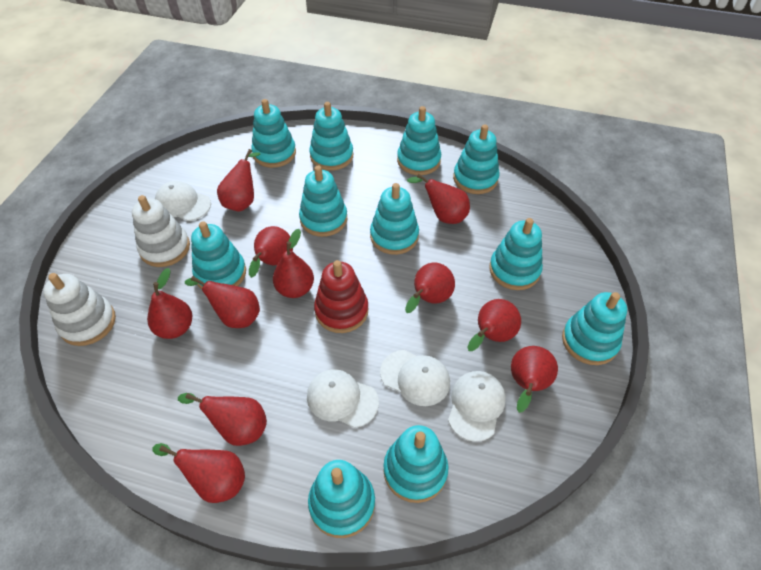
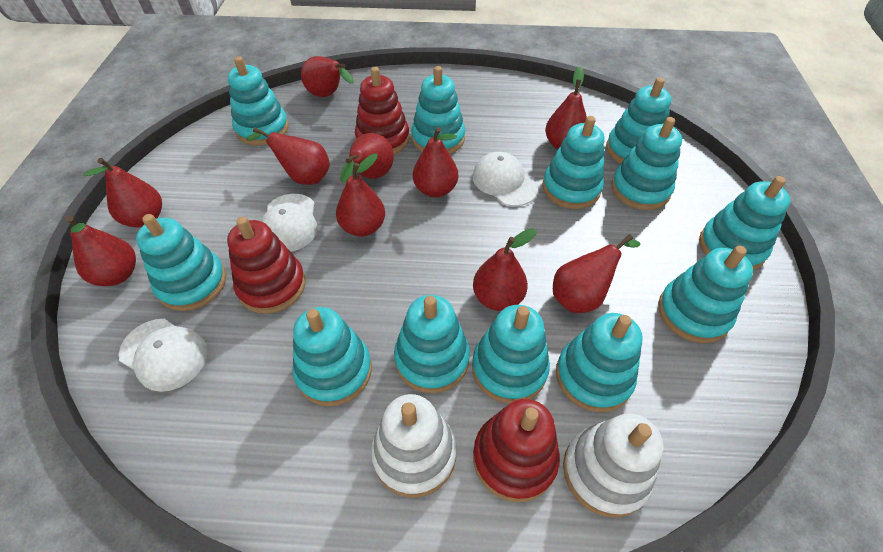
red pear: [147,268,192,339] [152,443,245,503] [178,393,267,446] [185,276,260,328] [217,149,260,212] [249,226,293,278] [273,229,314,298] [405,263,455,313] [407,174,470,224] [467,299,521,351] [511,346,558,413] = 11 -> [66,216,136,286] [84,158,162,227] [246,127,330,185] [301,56,354,97] [336,154,385,237] [340,133,394,183] [413,127,458,198] [473,228,537,311] [545,67,587,149] [553,234,641,313] = 10
red stacking toy: [314,260,369,333] = 1 -> [227,217,306,314] [355,67,410,154] [473,399,560,502] = 3
turquoise stacking toy: [191,221,246,289] [251,99,296,168] [299,166,347,237] [308,460,375,538] [309,102,353,171] [370,183,419,255] [383,425,449,503] [397,106,441,175] [453,124,500,194] [489,218,543,290] [562,292,627,365] = 11 -> [136,214,226,311] [228,56,289,146] [293,307,372,406] [394,295,470,393] [411,66,465,154] [472,305,550,404] [542,116,605,209] [556,313,643,412] [606,77,671,164] [612,117,682,210] [658,246,753,343] [699,176,790,270] = 12
white cap: [155,181,211,221] [307,369,379,428] [380,350,450,406] [448,371,506,442] = 4 -> [119,319,208,392] [261,194,318,252] [472,152,538,206] = 3

